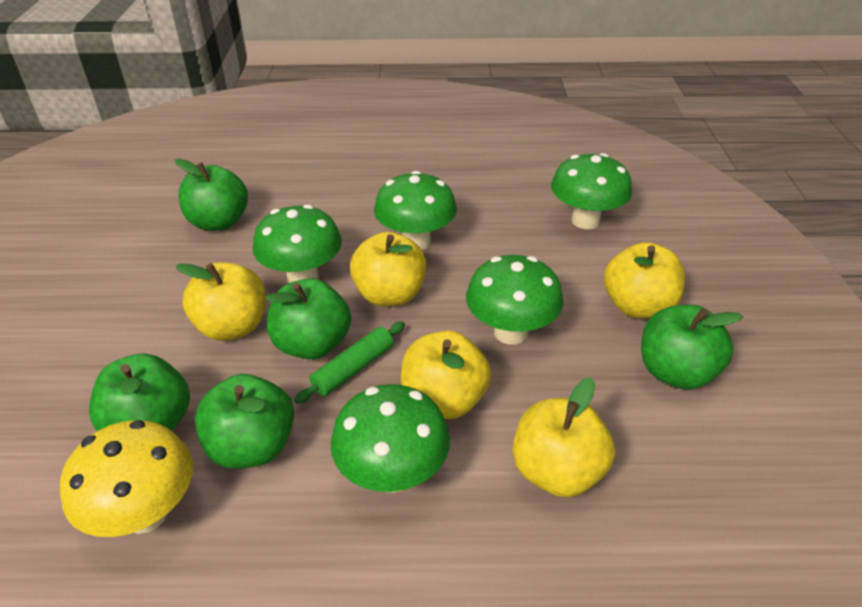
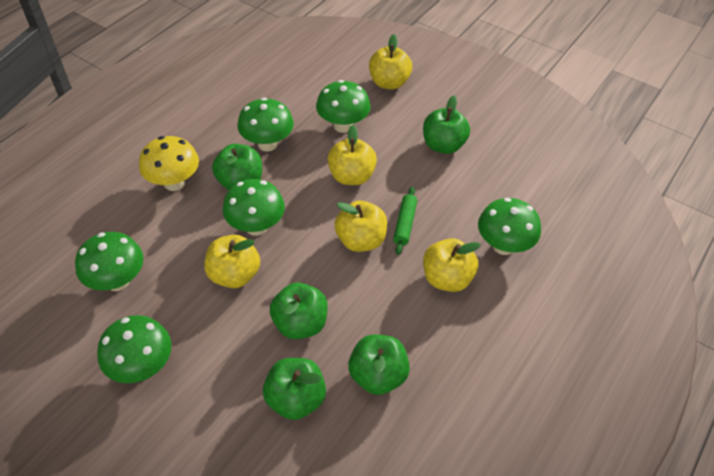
green mushroom: [253,204,342,283] [331,384,450,493] [374,171,457,250] [466,255,563,345] [551,153,632,229] = 5 -> [75,232,144,291] [97,315,172,383] [223,179,285,236] [237,98,294,151] [316,80,371,133] [478,198,541,255] = 6

